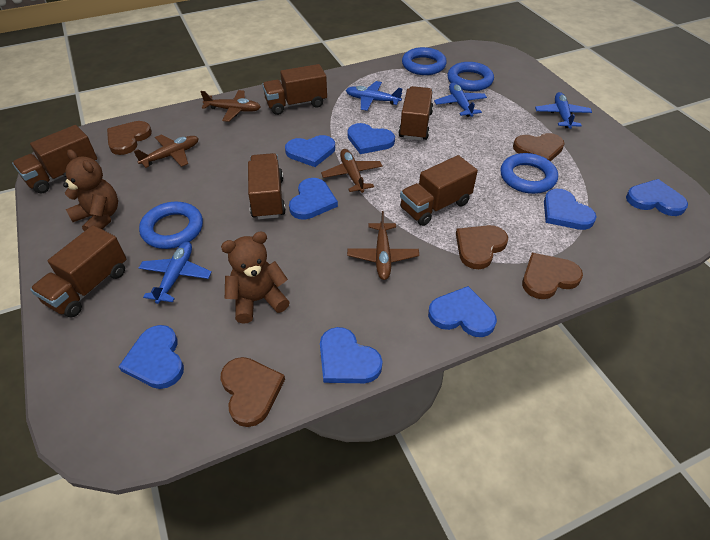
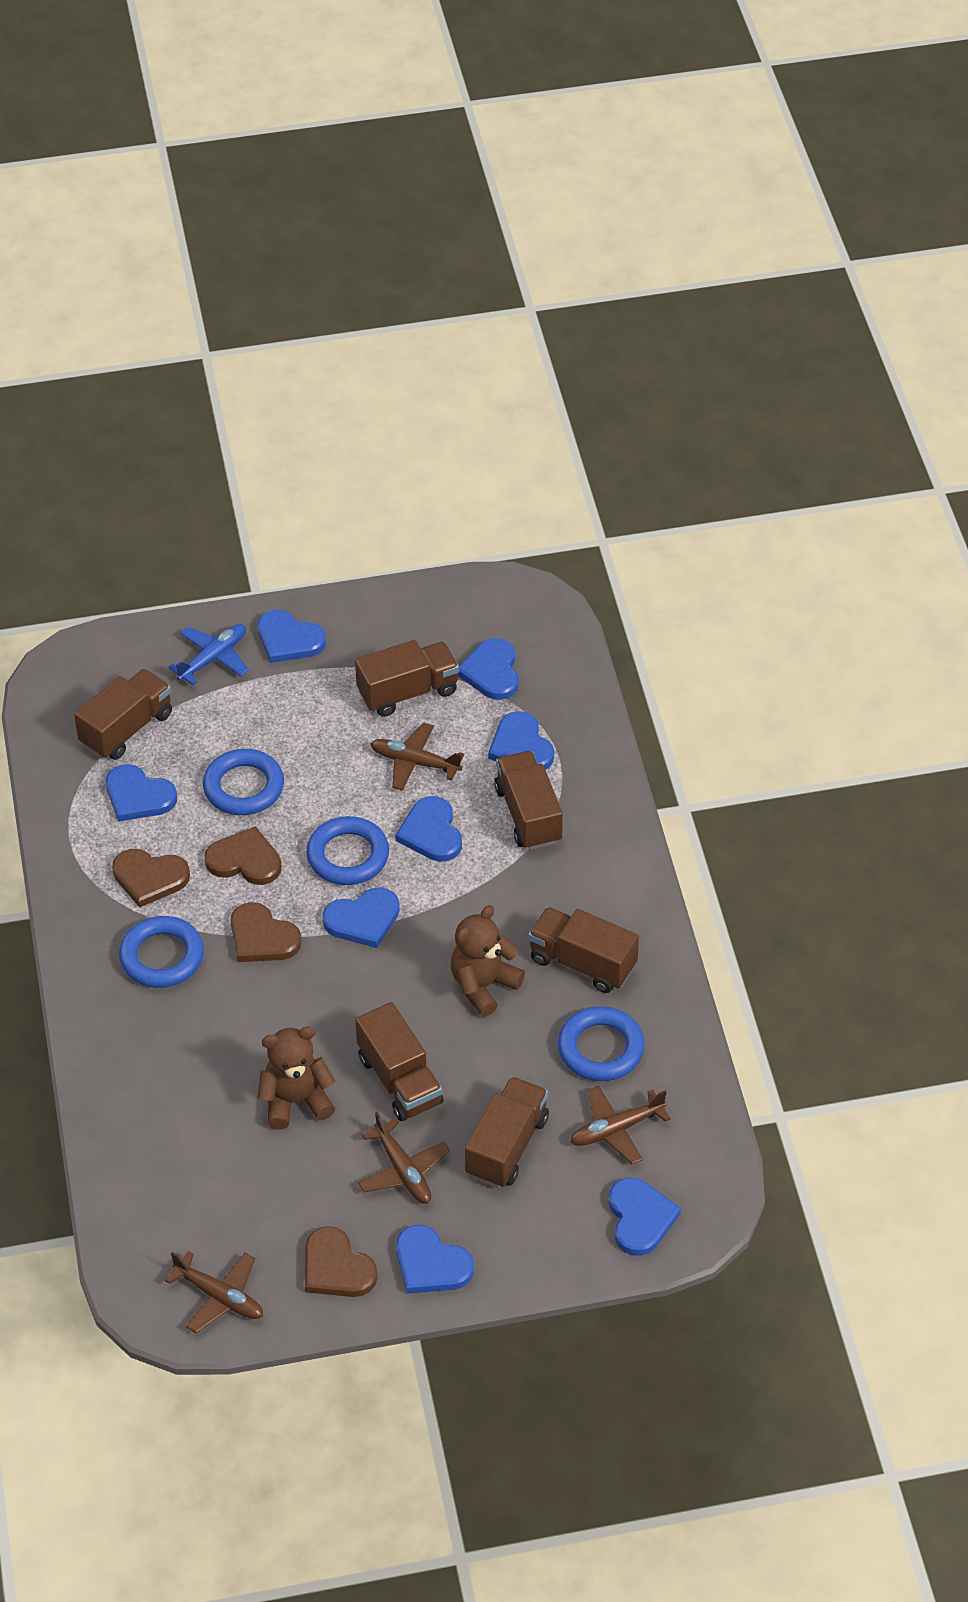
blue plane: [139,242,212,304] [346,81,403,111] [434,83,487,117] [535,92,592,129] = 4 -> [168,624,249,685] = 1
brown heart: [107,121,152,155] [221,357,285,427] [456,225,508,269] [513,133,565,162] [522,253,583,299] = 5 -> [112,849,190,907] [204,826,282,885] [230,902,302,962] [305,1226,378,1297] = 4

